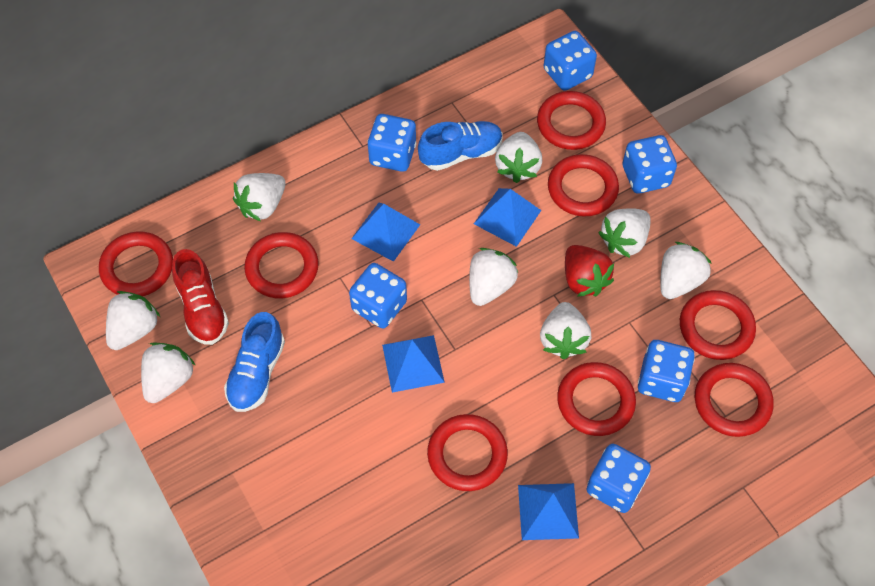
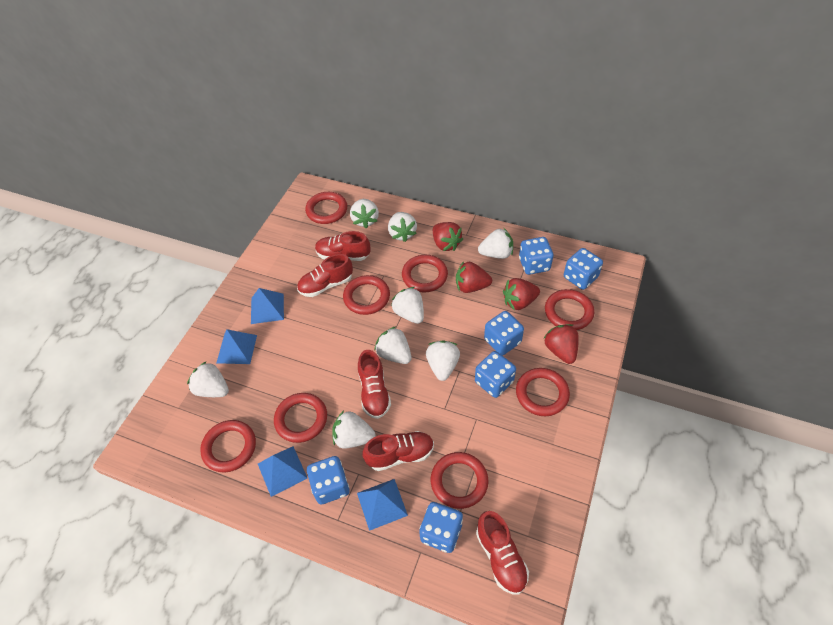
blue shoe: [224,312,285,412] [418,121,502,171] = 2 -> none = 0
red shoe: [172,249,229,345] = 1 -> [297,254,353,297] [315,231,371,261] [358,350,391,419] [363,431,434,471] [476,511,529,594] = 5
red strawberry: [565,245,614,297] = 1 -> [433,222,463,251] [456,261,492,293] [503,278,540,311] [543,324,579,364] = 4

